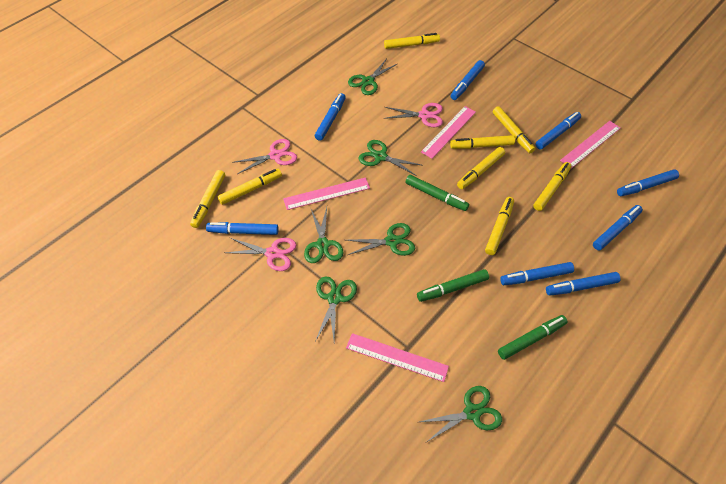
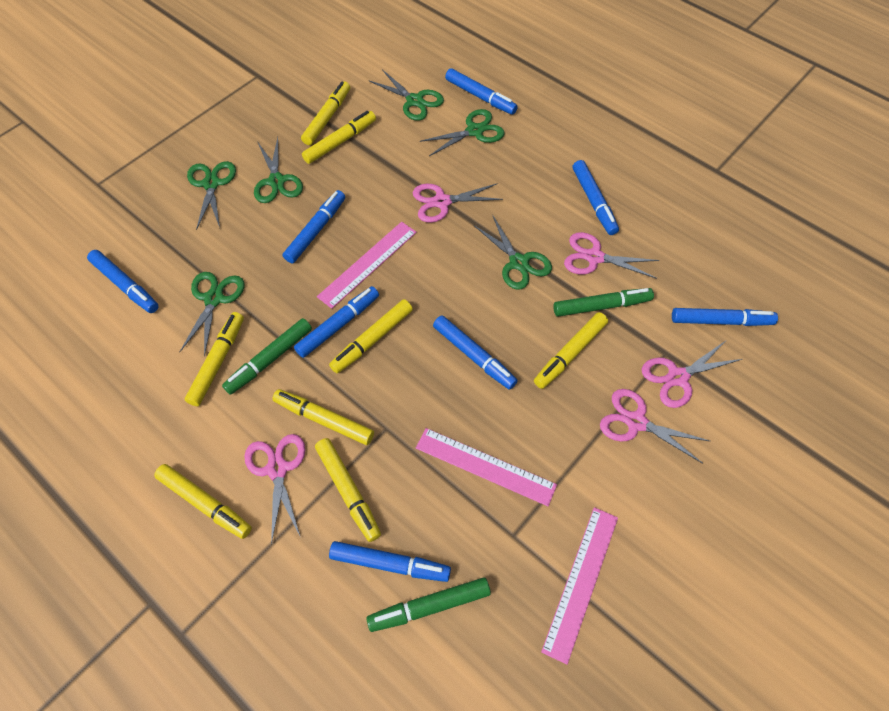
pink ruler: [283,177,370,210] [346,333,449,382] [421,106,476,159] [560,121,621,169] = 4 -> [317,222,417,309] [416,428,557,506] [541,507,618,665] = 3
pink scissors: [225,238,296,271] [232,139,297,174] [384,103,443,127] = 3 -> [244,434,305,544] [413,183,503,223] [564,232,660,279] [600,389,710,464] [642,341,742,408] = 5

